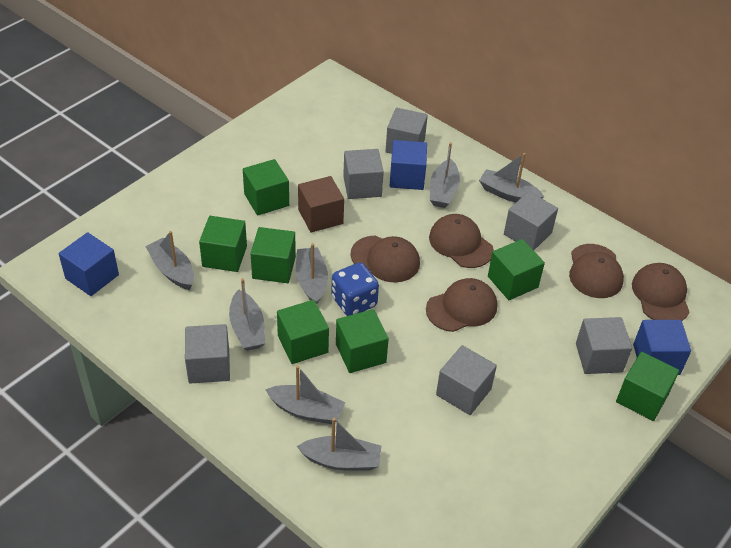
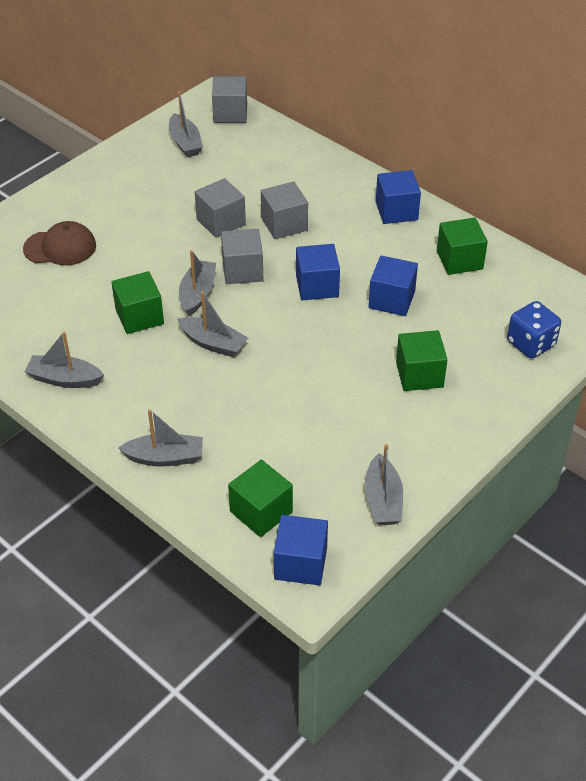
blue cube: [59,232,119,296] [390,140,427,190] [633,320,691,375] = 3 -> [274,515,328,585] [296,244,340,301] [369,255,418,316] [376,170,421,224] = 4
brown cap: [351,236,420,283] [426,278,497,332] [429,214,494,268] [569,244,624,298] [632,263,690,321] = 5 -> [23,221,96,265] = 1
brown cube: [298,176,344,232] = 1 -> none = 0
green cube: [199,216,247,272] [243,159,289,216] [251,227,296,283] [277,300,329,364] [336,309,389,373] [488,239,545,300] [616,352,679,421] = 7 -> [111,271,164,334] [228,460,293,537] [396,330,448,391] [437,217,488,275] = 4
grey boat: [145,231,194,290] [229,279,265,351] [265,365,345,424] [296,243,328,304] [297,418,381,470] [430,142,460,208] [479,153,544,203] = 7 -> [24,331,104,388] [118,409,203,466] [169,91,203,157] [177,291,248,357] [179,250,216,316] [365,444,403,525] = 6
grey cube: [185,324,230,384] [343,149,384,199] [385,108,428,154] [436,345,497,415] [504,192,558,250] [576,317,632,374] = 6 -> [195,178,246,238] [212,76,247,123] [221,229,263,284] [261,181,308,239] = 4

